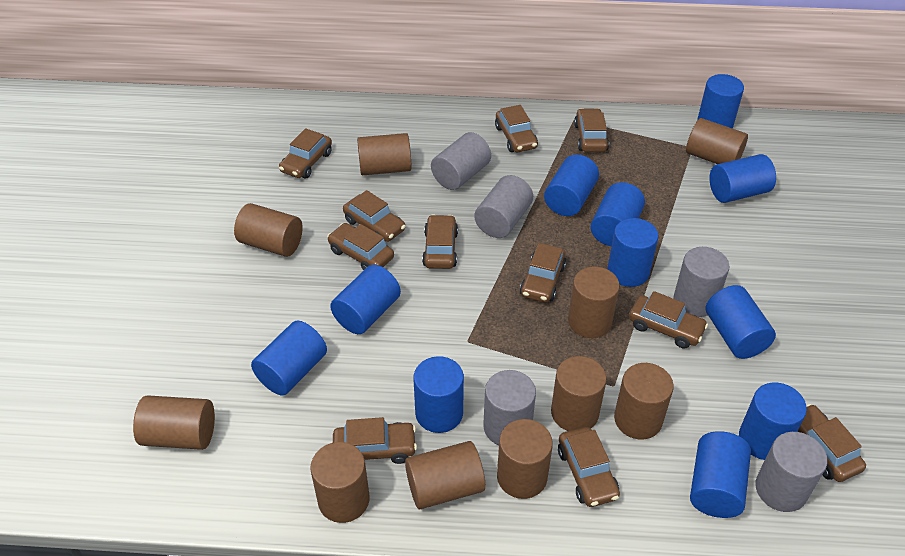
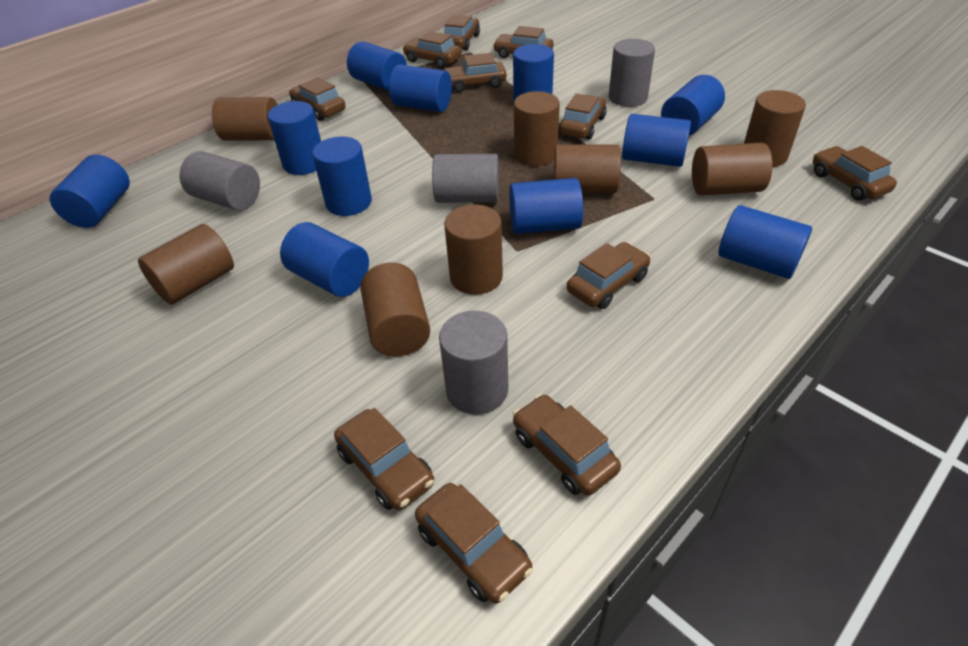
brown cylinder: [133,395,215,450] [234,203,303,257] [310,442,370,523] [357,133,411,175] [405,441,485,509] [497,419,553,499] [551,356,607,431] [568,267,620,338] [614,363,674,440] [686,118,748,164] = 10 -> [138,224,234,305] [212,97,278,140] [360,263,430,356] [444,204,503,295] [514,91,560,166] [554,144,621,193] [692,143,773,196] [744,90,806,167] = 8
grey cylinder: [431,132,491,190] [474,175,533,238] [483,370,536,445] [674,247,730,317] [755,432,827,512] = 5 -> [180,151,260,211] [432,154,499,203] [439,311,508,415] [609,39,655,107] = 4

